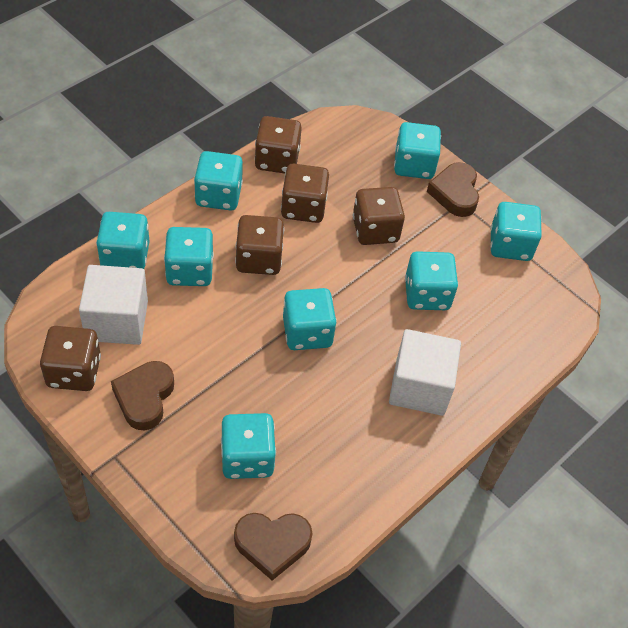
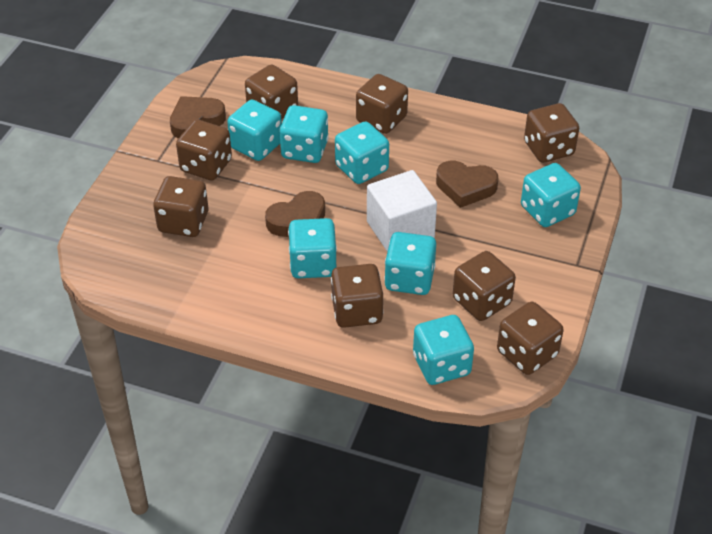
brown dice: [40,326,101,391] [235,215,284,275] [255,116,302,174] [281,164,329,223] [353,187,405,245] = 5 -> [153,176,208,237] [176,120,232,180] [245,64,298,119] [331,264,383,328] [356,74,408,134] [453,251,516,321] [497,302,564,375] [524,103,579,163] = 8
turquoise dice: [96,212,150,269] [164,227,214,286] [194,151,243,211] [221,413,276,479] [283,288,337,350] [394,122,441,179] [405,251,458,310] [490,202,542,261] = 8 -> [227,100,282,161] [279,105,329,163] [288,218,337,278] [335,121,389,184] [384,232,436,295] [413,315,474,385] [521,163,581,227] = 7
white cube: [79,265,148,345] [389,329,461,416] = 2 -> [367,170,437,252] = 1

